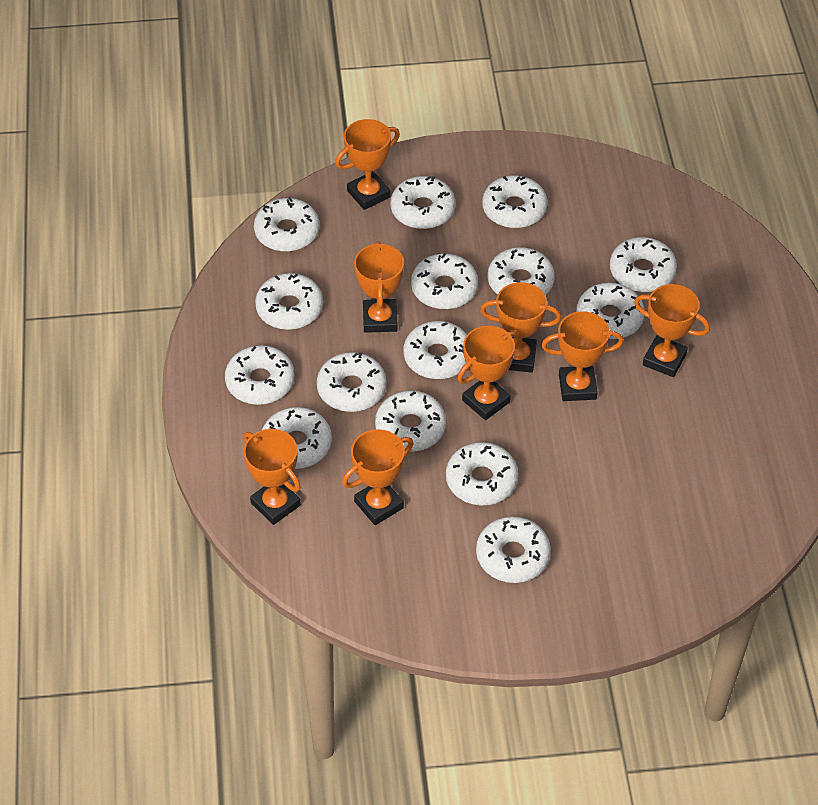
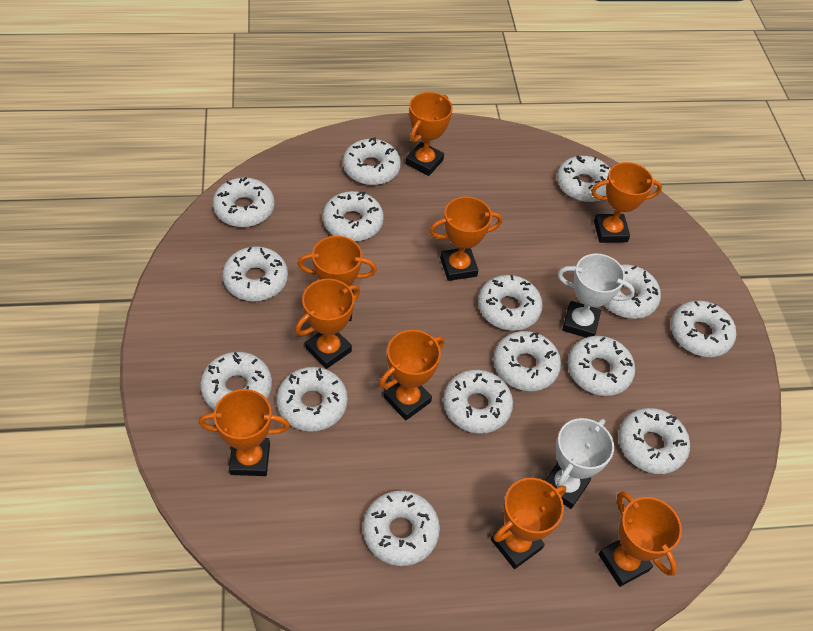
orange trophy: [243,429,301,525] [335,119,400,210] [342,429,413,525] [354,241,404,333] [457,326,519,420] [480,282,561,373] [542,311,624,401] [634,284,710,377] = 8 -> [199,389,290,476] [295,279,360,369] [298,236,377,321] [379,330,444,421] [406,92,453,176] [430,197,502,281] [491,478,566,569] [591,162,662,243] [598,491,682,587] = 9
white trophy: none = 0 -> [545,418,614,509] [558,254,635,338] = 2

